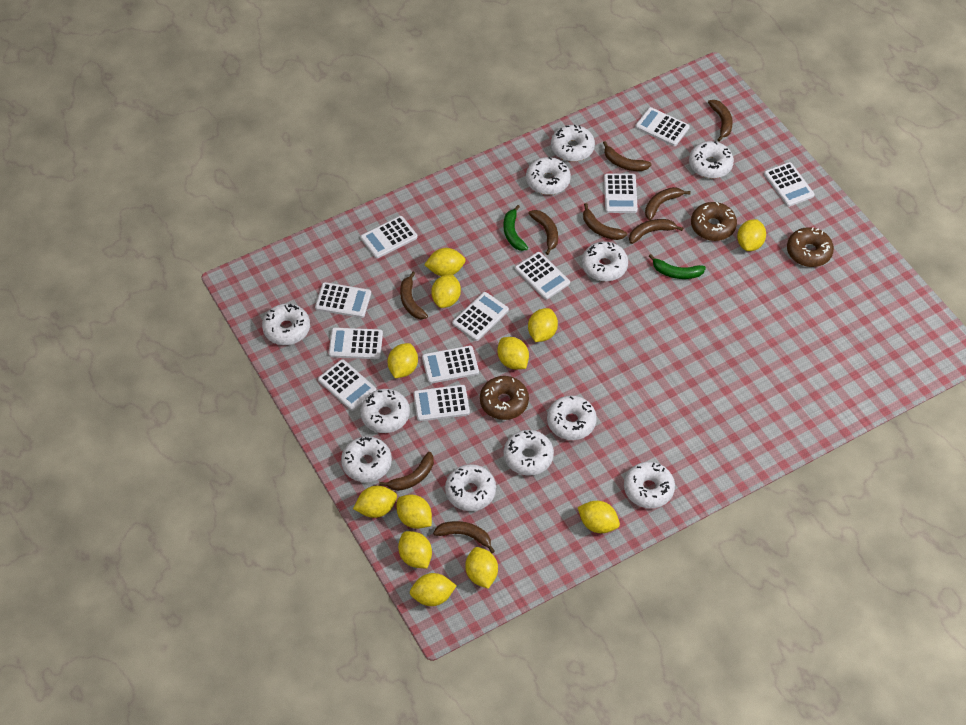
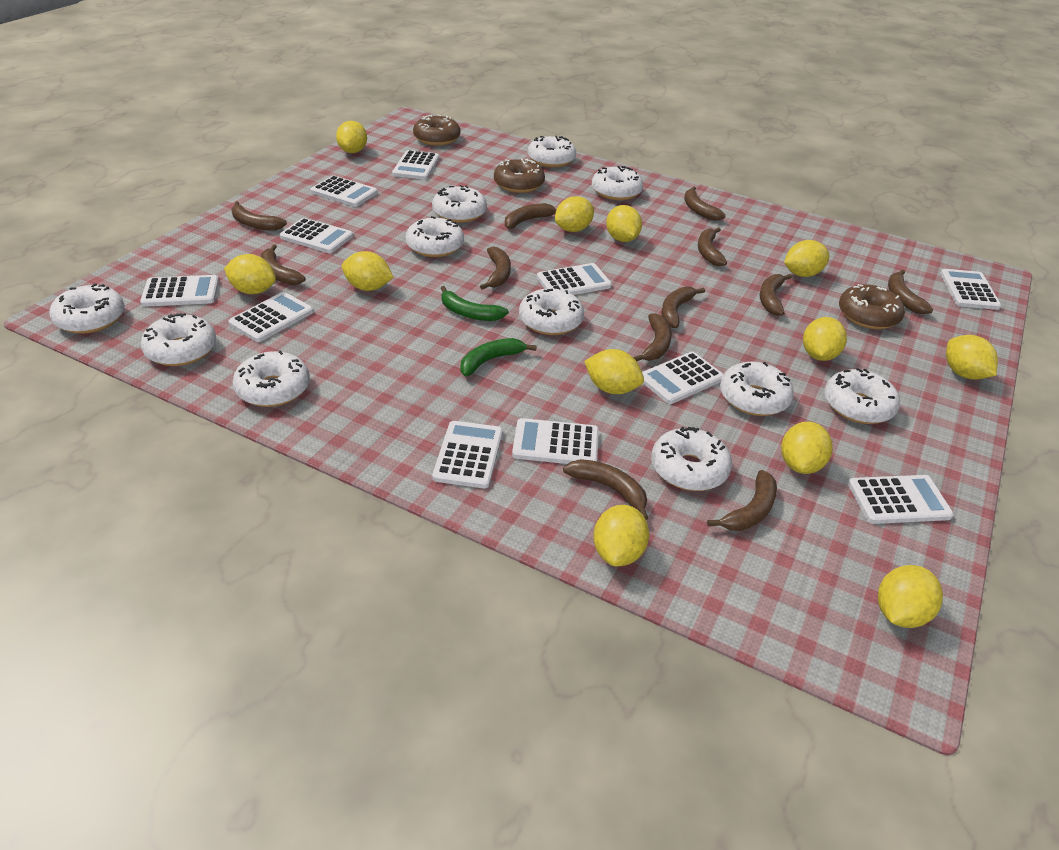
brown banana: [379,452,434,491] [400,272,428,319] [433,521,495,553] [528,210,558,255] [583,203,627,240] [603,141,652,171] [629,219,683,244] [645,187,691,220] [708,100,733,142] = 9 -> [232,201,287,231] [260,244,305,285] [480,246,511,290] [505,203,557,229] [563,459,648,520] [634,313,672,361] [661,286,705,328] [684,186,726,221] [698,227,727,266] [707,470,777,531] [760,274,792,316] [888,270,933,314] = 12

